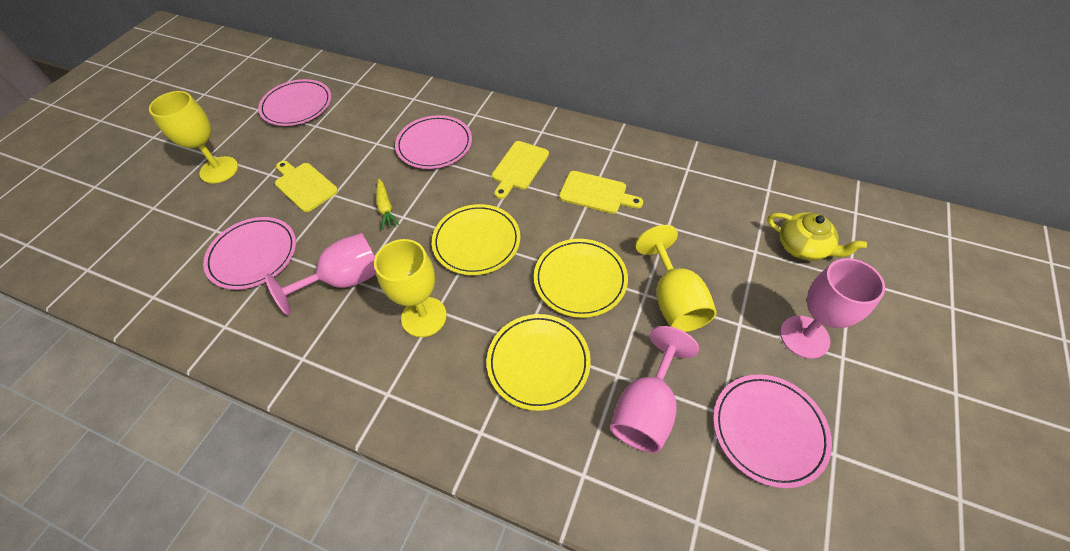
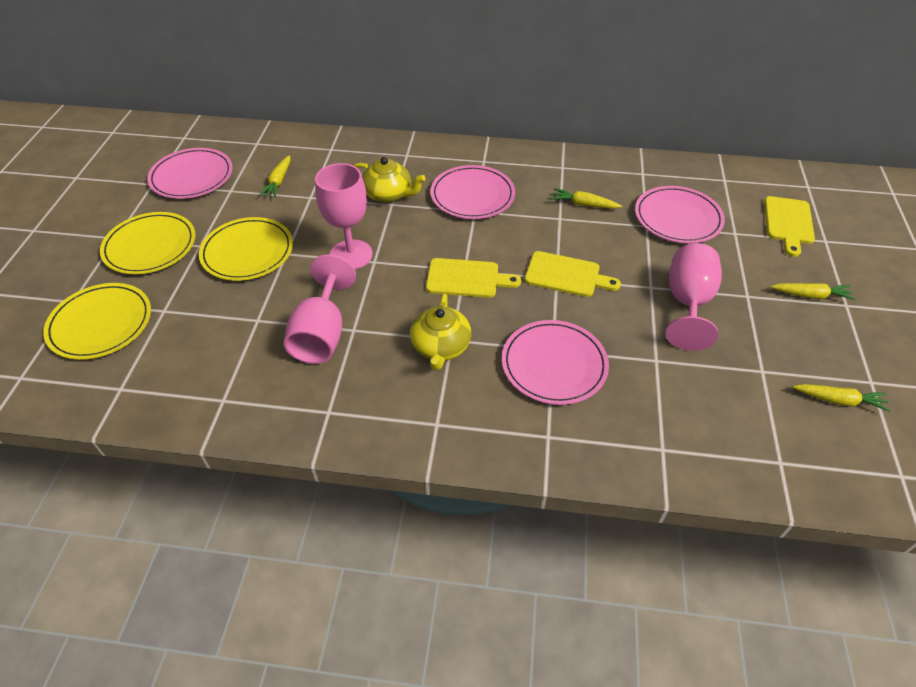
yellow carrot: [376,179,400,230] = 1 -> [259,155,290,198] [551,188,622,209] [771,283,856,300] [793,384,891,412] = 4
yellow goblet: [149,91,238,184] [374,239,447,337] [635,225,717,332] = 3 -> none = 0
yellow teapot: [767,212,867,261] = 1 -> [353,157,426,203] [410,293,471,370] = 2

